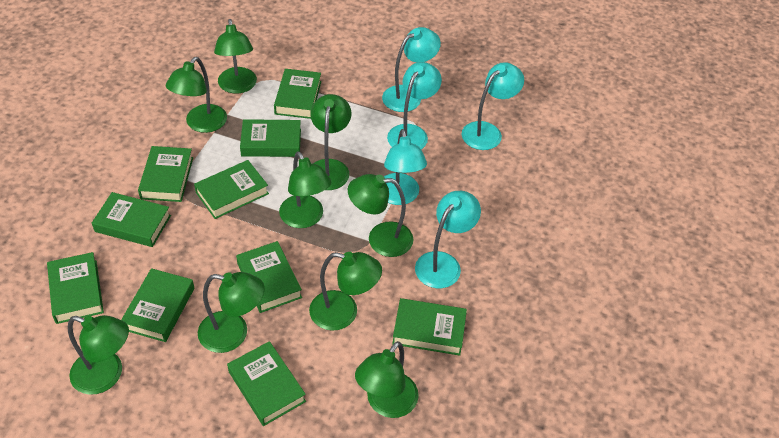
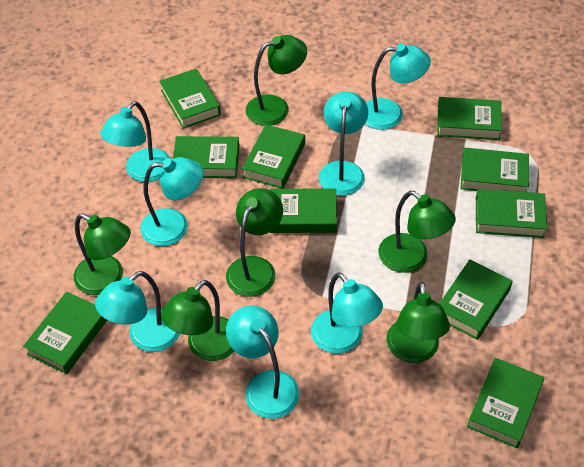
green lamp: [68,315,129,395] [166,57,227,133] [198,272,265,353] [214,19,257,94] [279,151,331,228] [309,252,382,331] [310,94,351,190] [348,174,413,257] [355,341,419,418] = 9 -> [74,213,131,295] [161,280,234,361] [226,188,283,297] [246,35,307,126] [378,191,456,273] [386,281,450,363] = 6
turquoise lamp: [382,27,441,112] [384,129,427,205] [387,62,442,149] [415,191,481,288] [462,62,524,150] = 5 -> [95,271,180,352] [100,101,170,182] [140,157,204,246] [226,305,299,419] [311,272,383,354] [319,91,368,196] [365,44,431,130] = 7

